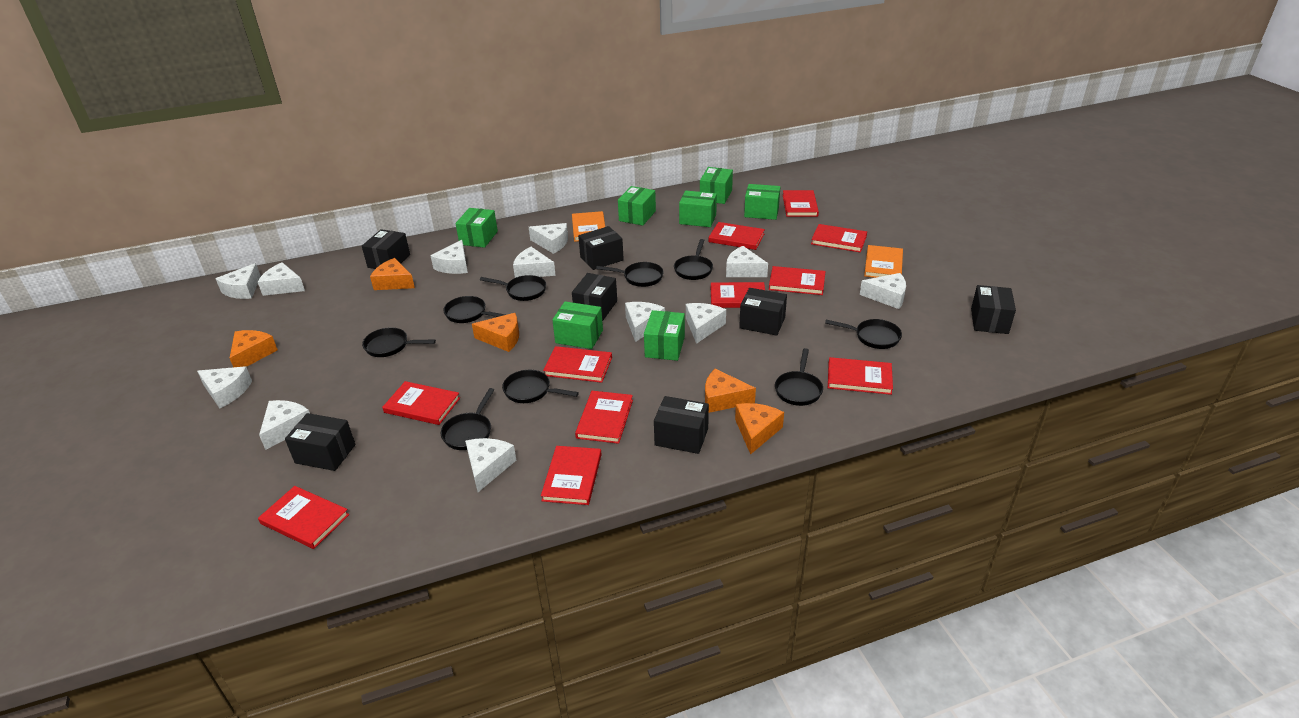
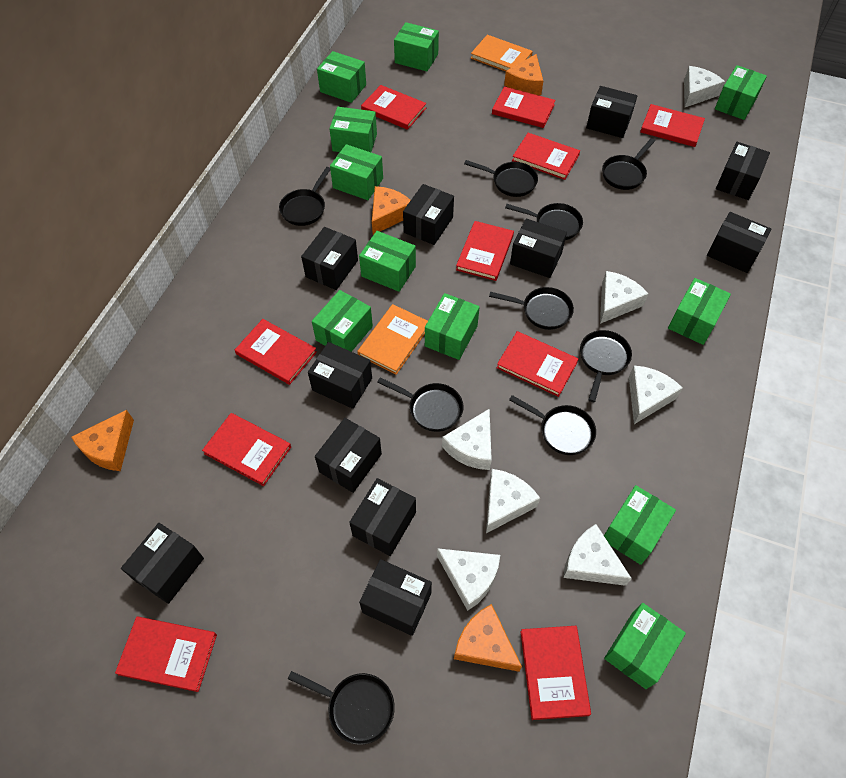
black box: [285,413,355,471] [362,229,410,269] [572,273,617,321] [578,226,624,270] [654,396,709,454] [739,288,787,336] [971,285,1016,334] = 7 -> [121,523,204,604] [301,227,358,290] [308,342,372,409] [315,418,382,493] [349,478,416,556] [359,559,432,636] [403,184,454,245] [510,218,567,278] [586,86,637,138] [707,212,771,273] [716,142,770,200] = 11
green box: [455,208,498,248] [552,301,603,349] [618,186,656,226] [644,310,685,361] [679,190,717,227] [700,167,733,204] [744,184,780,220] = 7 -> [312,290,373,352] [317,51,366,103] [329,107,377,152] [330,144,383,200] [359,231,416,292] [394,22,439,71] [425,293,480,360] [604,485,676,565] [604,603,686,689] [668,278,731,345] [715,65,767,120] = 11
orange cheese: [230,330,278,367] [370,258,415,290] [472,313,519,352] [705,369,756,413] [735,403,784,455] = 5 -> [71,410,134,471] [372,186,411,235] [454,604,522,672] [504,54,543,95] = 4
red book: [258,486,349,549] [382,381,460,425] [541,446,602,505] [543,346,612,383] [575,391,633,444] [709,222,765,250] [711,282,765,308] [769,266,826,295] [783,190,819,217] [811,224,867,252] [828,357,893,395] = 11 -> [115,617,217,692] [202,413,291,486] [235,319,317,385] [361,85,426,130] [456,221,514,281] [492,86,555,128] [497,331,578,397] [512,133,580,180] [521,626,591,720] [640,104,705,147] = 10
white cheese: [197,366,252,408] [215,263,261,299] [258,262,305,296] [259,400,310,450] [431,240,468,274] [465,438,516,492] [513,247,556,278] [529,223,568,254] [625,302,665,342] [686,303,726,344] [726,246,768,277] [860,273,906,309] = 12 -> [437,548,500,611] [442,409,492,470] [486,469,540,533] [563,524,632,586] [600,271,648,324] [629,366,683,424] [684,66,725,107] = 7

